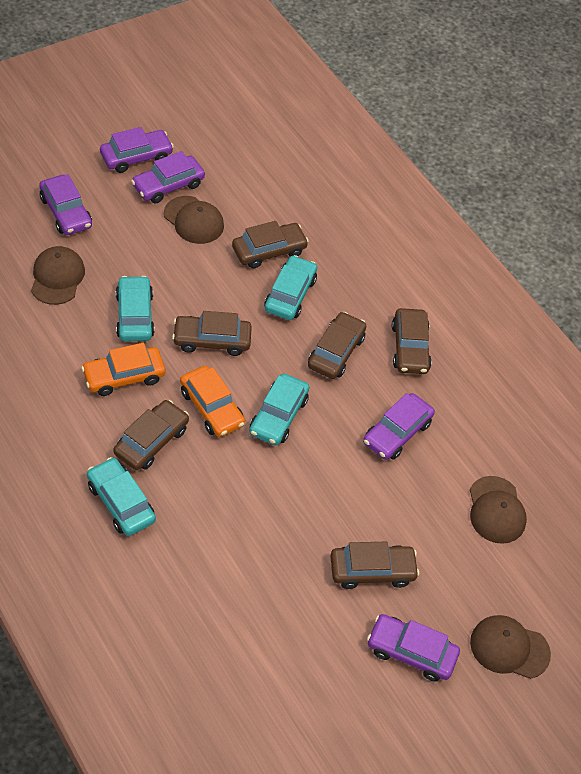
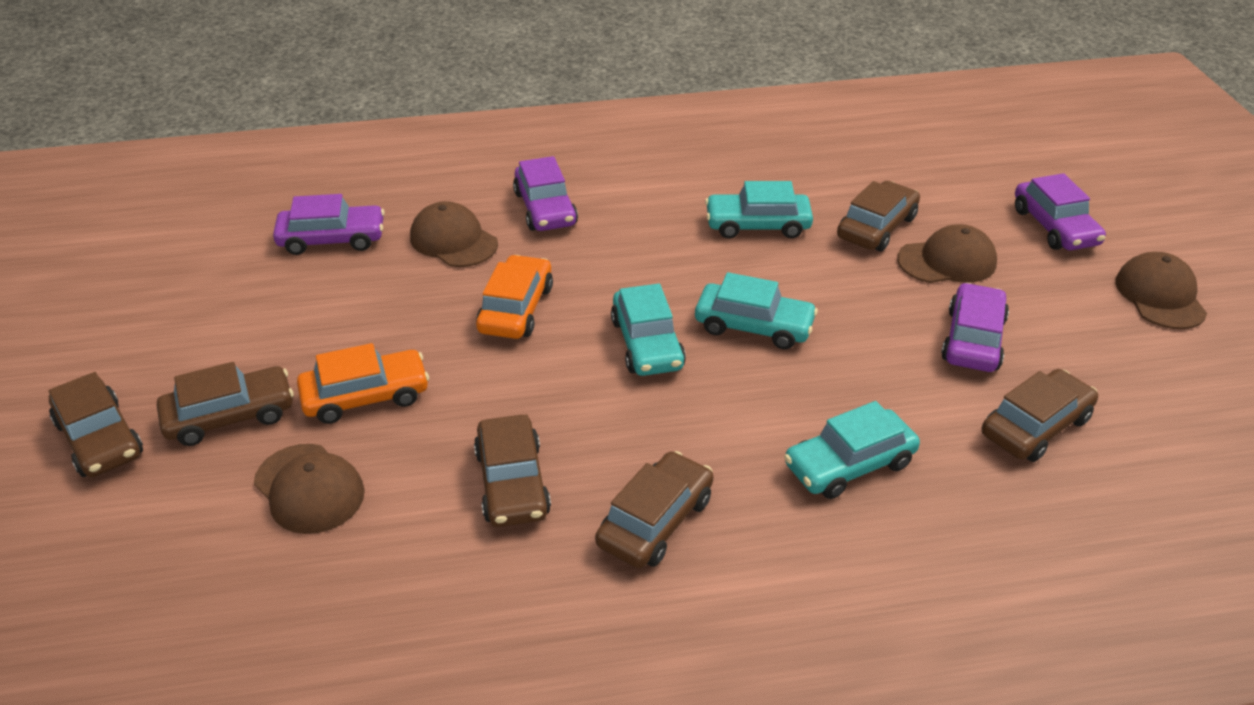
purple car: [39,174,92,235] [100,127,174,173] [131,151,205,204] [363,393,435,460] [367,614,460,682] = 5 -> [273,194,385,255] [513,156,578,231] [941,283,1009,372] [1015,173,1106,250] = 4

